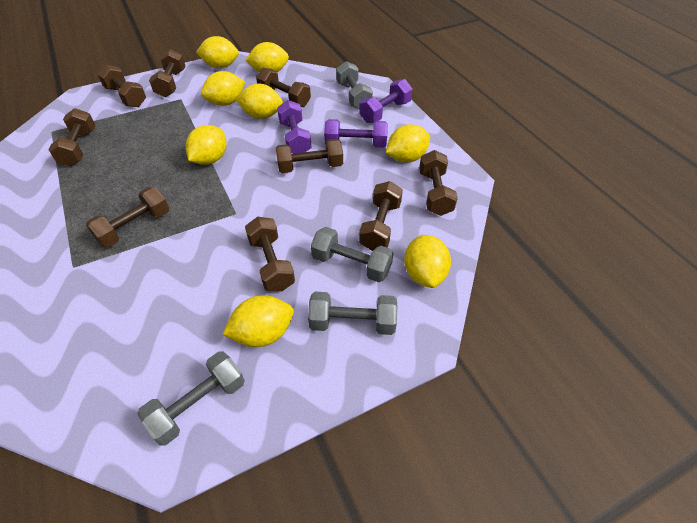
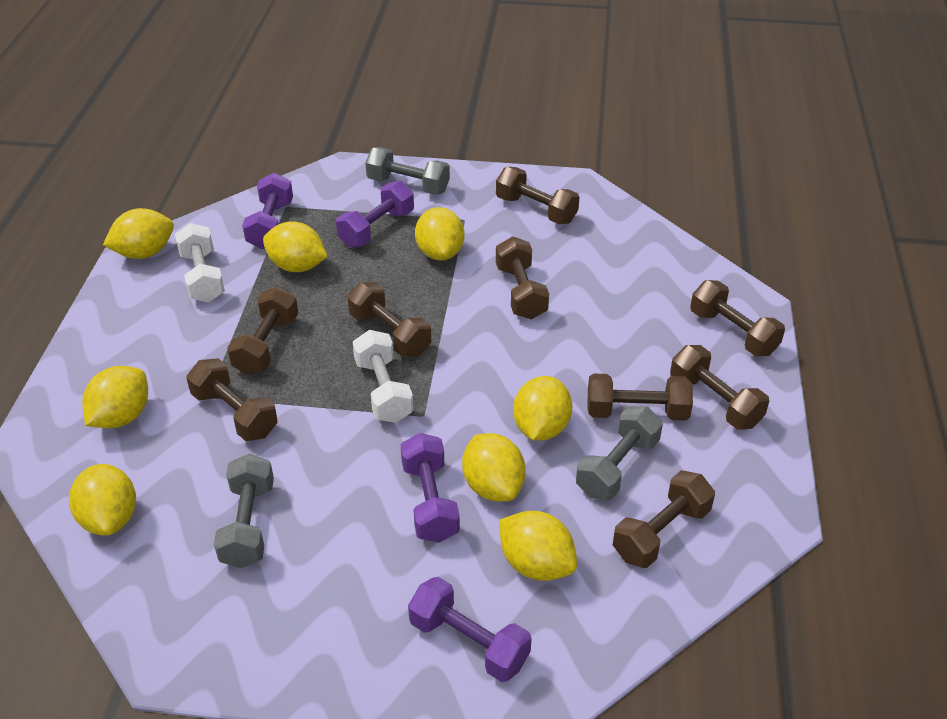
grey dumbbell: [137,351,245,446] [308,292,397,335] [311,227,393,282] [336,61,373,109] = 4 -> [214,454,274,568] [365,147,450,195] [576,406,663,500] = 3
purple dumbbell: [277,100,312,153] [324,119,388,148] [359,79,413,123] = 3 -> [242,173,293,249] [336,181,414,247] [401,433,460,543] [408,577,532,682] = 4
white dumbbell: none = 0 -> [175,223,225,302] [353,330,414,423] = 2

